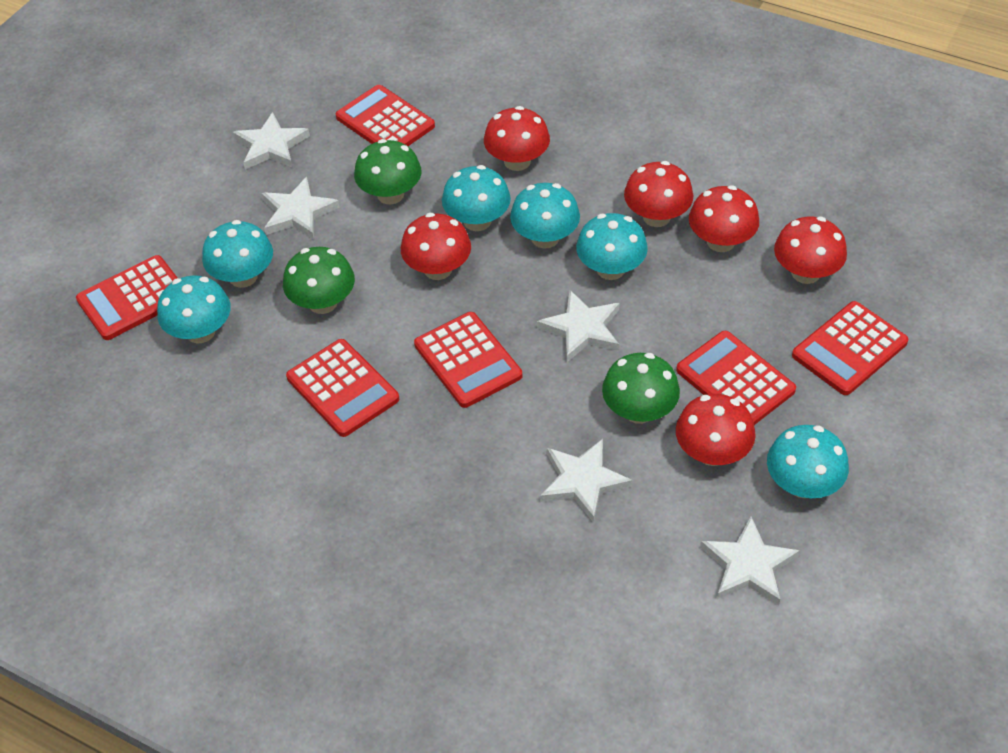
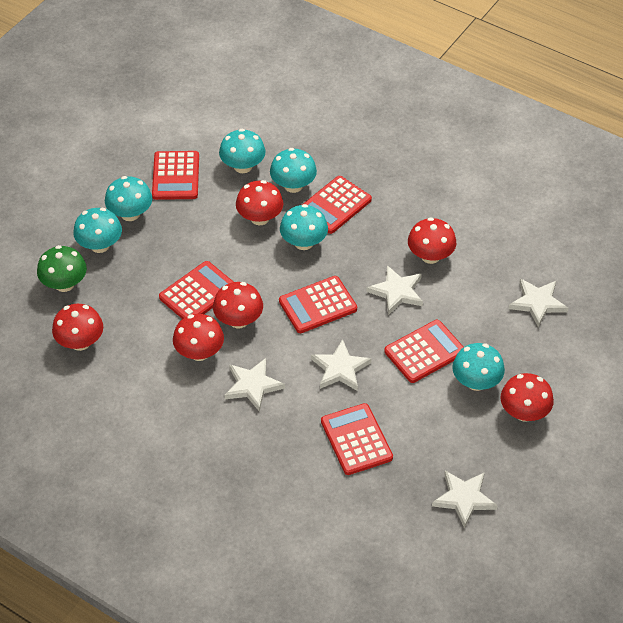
green mushroom: [283,247,355,314] [354,139,421,204] [602,353,680,424] = 3 -> [37,245,87,292] = 1

